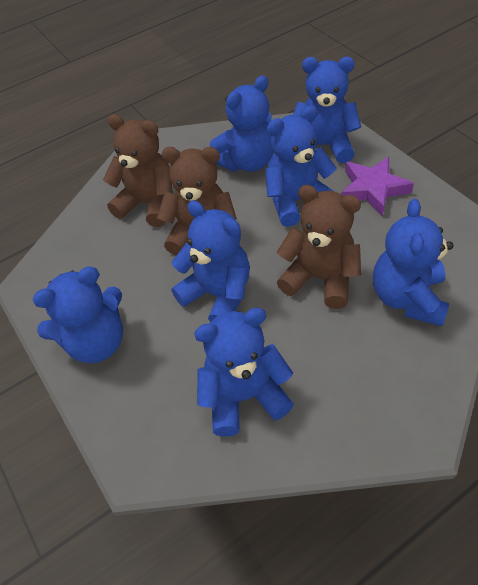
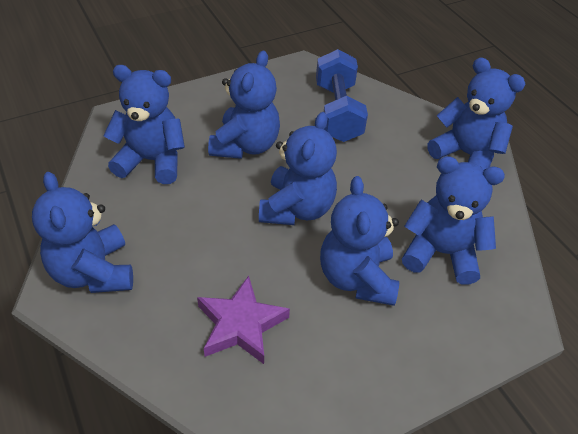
blue dumbbell: none = 0 -> [316,49,368,142] = 1
brown teddy bear: [103,114,173,227] [157,147,237,255] [277,185,361,309] = 3 -> none = 0

